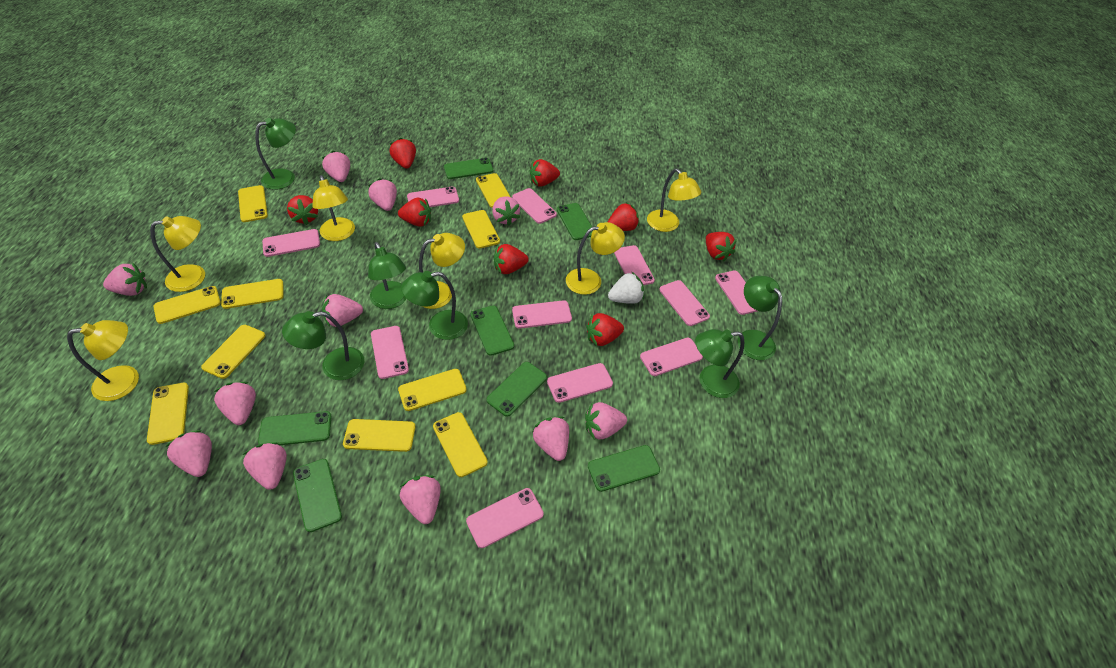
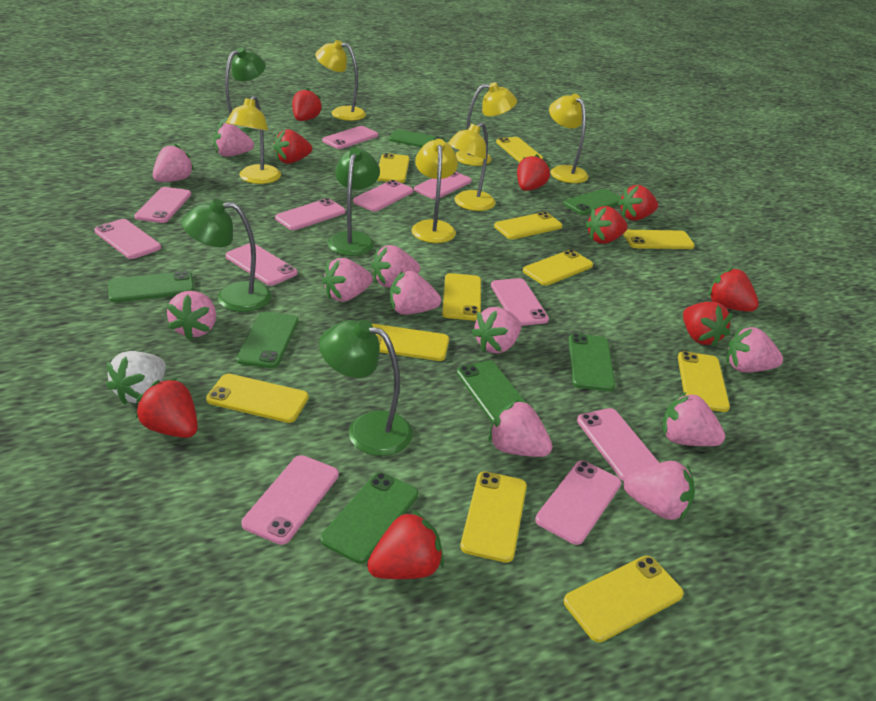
green lamp: [255,118,296,190] [282,311,364,380] [368,242,407,309] [401,271,468,340] [695,329,744,398] [738,276,782,360] = 6 -> [181,199,272,312] [218,47,266,132] [319,320,413,456] [327,148,380,256] = 4
red strawberry: [287,195,318,225] [390,138,416,169] [398,198,431,227] [494,244,529,274] [529,159,560,187] [586,313,624,346] [608,203,639,231] [706,232,737,261] = 8 -> [136,378,198,438] [273,129,312,164] [292,88,322,121] [367,510,444,579] [517,154,550,191] [585,206,627,244] [618,185,658,221] [683,302,733,347] [708,268,759,312] = 9
yellow phone: [147,383,189,445] [154,286,221,324] [201,325,265,379] [221,279,284,309] [238,185,268,222] [343,419,416,452] [398,369,467,411] [433,412,488,477] [462,210,500,249] [476,173,510,208] = 10 -> [206,374,309,423] [372,324,449,361] [378,153,410,183] [442,273,481,321] [460,471,527,563] [494,212,562,239] [496,137,543,162] [523,250,593,286] [564,556,684,642] [623,230,695,249] [678,351,730,412] = 11

